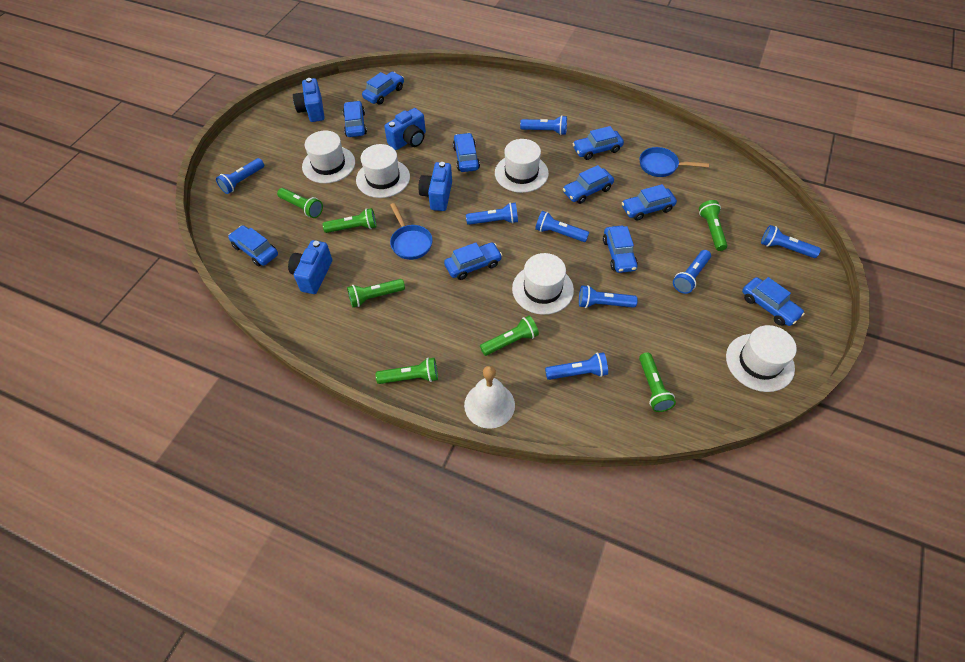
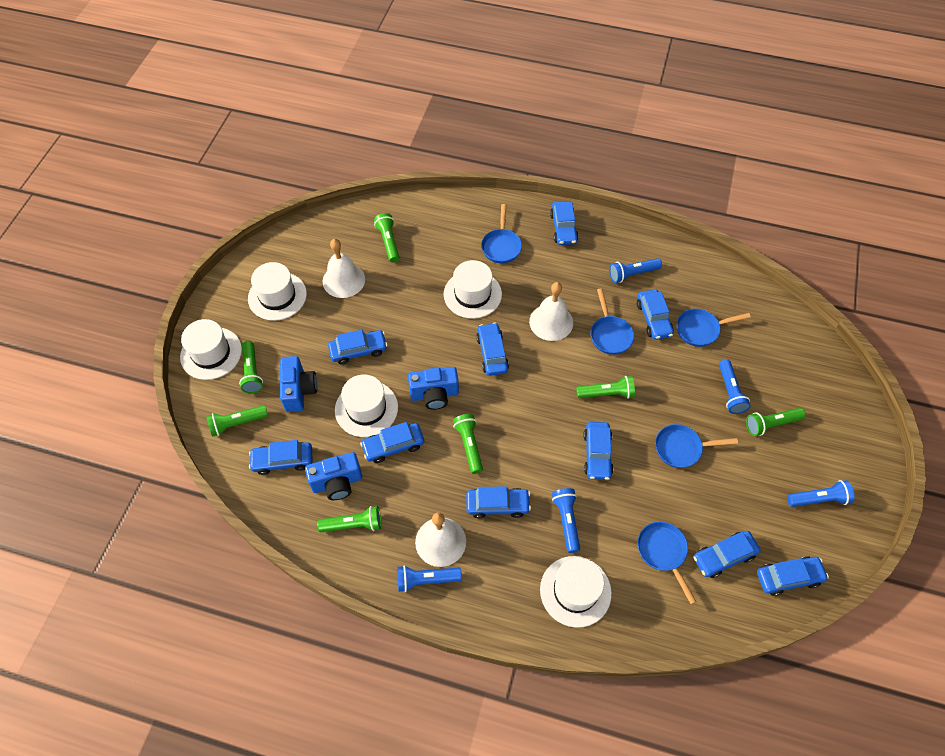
blue camera: [288,240,332,294] [293,78,325,122] [384,108,426,150] [419,162,452,211] = 4 -> [280,356,317,412] [305,452,362,500] [408,367,459,410] = 3
blue flashlight: [216,158,264,194] [466,203,518,225] [520,115,567,135] [535,211,589,242] [545,352,608,380] [579,285,638,308] [673,250,711,294] [761,225,821,258] = 8 -> [397,565,462,592] [552,488,580,553] [609,258,662,283] [719,359,751,414] [787,480,855,507] = 5
blue pan: [390,203,433,260] [640,147,709,177] = 2 -> [481,204,522,263] [591,288,634,355] [637,521,697,604] [655,424,738,468] [677,309,751,347] = 5
white bell: [464,366,515,429] = 1 -> [323,239,365,298] [415,512,466,567] [529,282,573,341] = 3

